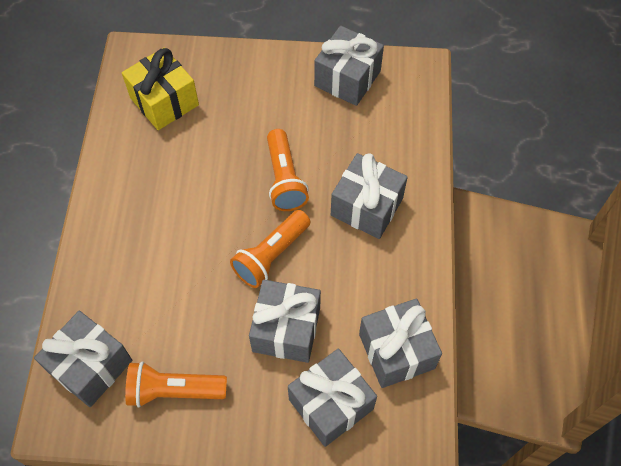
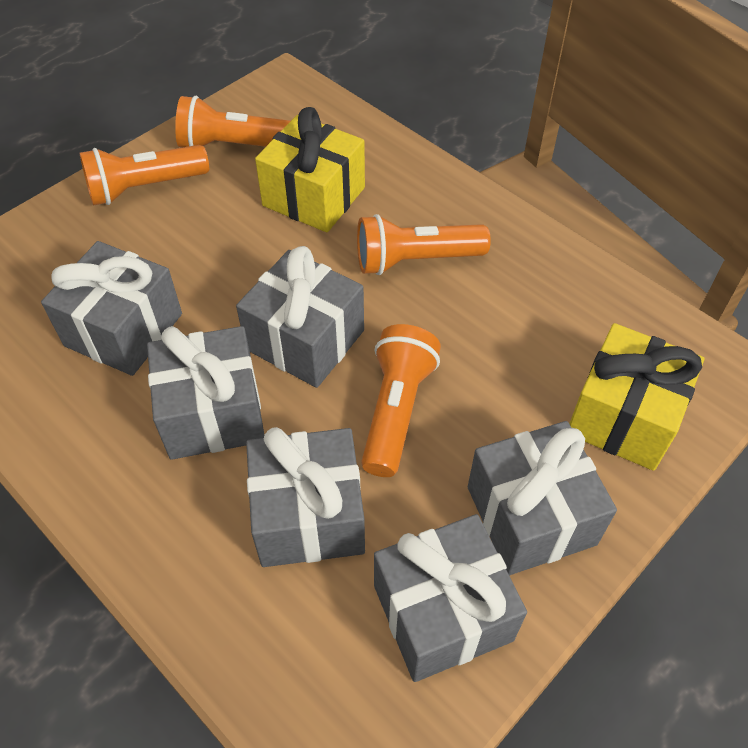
orange flashlight: [125,361,227,408] [230,210,311,288] [267,129,309,211] = 3 -> [79,145,209,205] [175,96,290,148] [357,214,491,275] [361,324,441,477] = 4
yellow gift: [122,48,199,130] = 1 -> [255,107,365,232] [569,323,704,471] = 2

